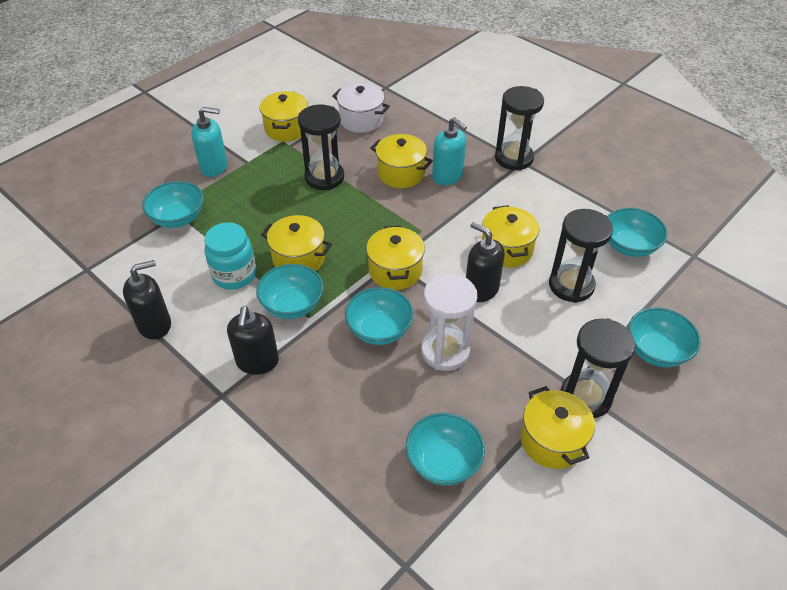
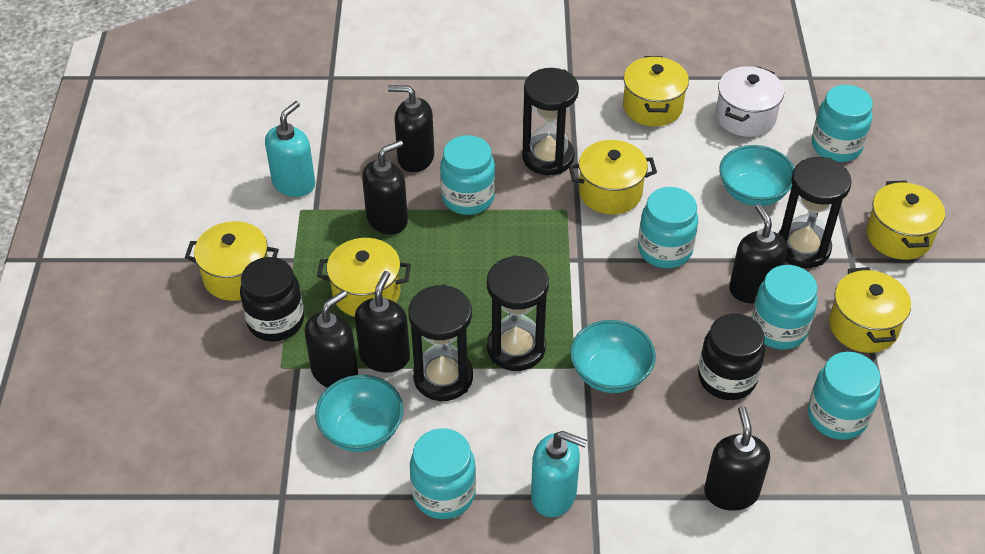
black jar: none = 0 -> [240,257,304,341] [698,314,765,400] = 2
black soap dispenser: [123,260,171,340] [227,306,279,375] [466,222,505,302] = 3 -> [304,290,358,388] [355,271,410,372] [362,140,408,235] [388,85,434,172] [704,406,770,511] [729,204,787,303] = 6
turquoise bowl: [142,181,203,228] [256,264,323,319] [345,287,414,345] [406,413,485,485] [607,208,668,257] [628,307,701,367] = 6 -> [315,375,403,452] [570,320,656,393] [719,145,794,206] = 3
turquoise jar: [204,222,256,290] = 1 -> [410,428,476,519] [440,135,495,215] [638,187,698,268] [751,265,817,350] [808,352,881,440] [812,85,873,162] = 6
white hourglass: [421,273,477,371] = 1 -> none = 0

